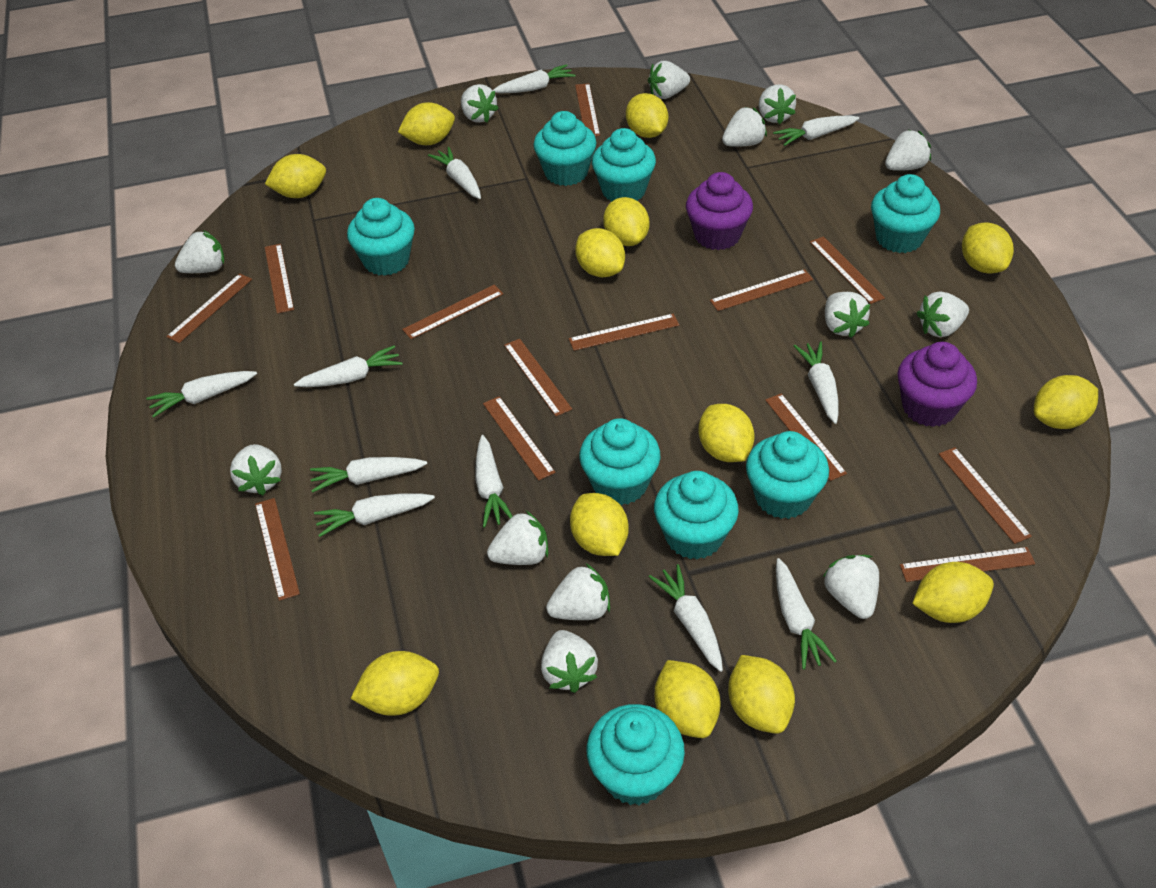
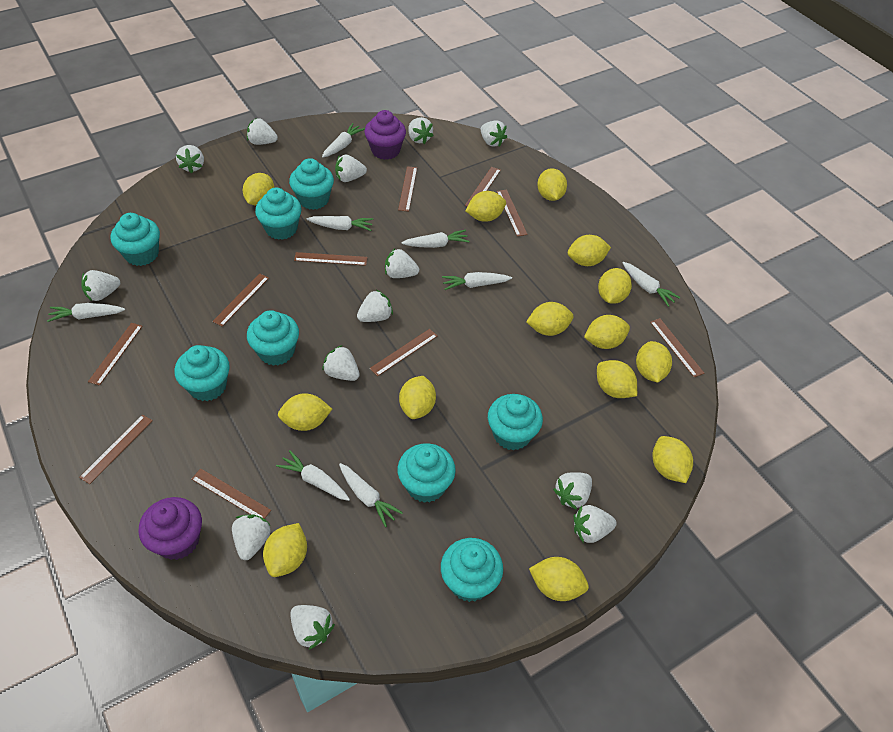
brown ruler: [166,273,252,343] [255,498,300,601] [265,244,294,314] [402,285,503,339] [483,396,556,481] [504,339,572,416] [569,314,679,351] [575,83,600,136] [710,269,813,311] [765,393,847,481] [810,236,885,304] [900,547,1035,582] [939,447,1032,544] = 13 -> [79,415,153,484] [88,323,143,386] [191,469,271,519] [212,273,269,327] [294,252,368,266] [370,329,438,376] [398,166,417,212] [465,167,501,206] [497,189,528,237] [650,318,704,377] = 10
white carrot: [146,371,257,418] [294,345,403,387] [310,457,427,493] [314,493,435,537] [428,147,481,199] [475,435,513,528] [493,64,575,93] [649,564,723,672] [773,115,859,146] [776,558,837,670] [794,341,839,424] = 11 -> [47,303,125,322] [276,450,350,501] [306,216,373,231] [322,123,365,158] [339,463,403,527] [402,230,469,248] [442,272,512,290] [622,262,680,307] = 8
yellow lemon: [265,154,326,198] [351,651,439,716] [398,102,455,145] [570,493,629,556] [575,228,625,277] [603,197,649,246] [626,93,668,138] [655,660,720,738] [699,404,754,462] [728,655,795,734] [912,562,994,623] [962,222,1014,274] [1034,375,1098,429] = 13 -> [243,173,274,206] [263,523,307,577] [278,393,332,431] [399,376,436,419] [465,191,506,222] [526,302,574,336] [529,557,589,601] [537,168,567,201] [568,235,611,266] [584,315,630,349] [597,360,637,398] [598,268,632,304] [636,341,672,383] [653,436,693,483] = 14

